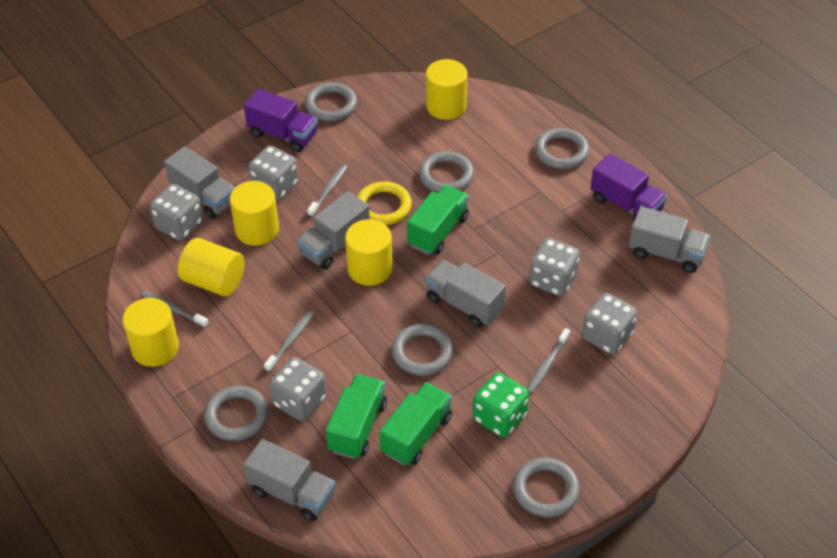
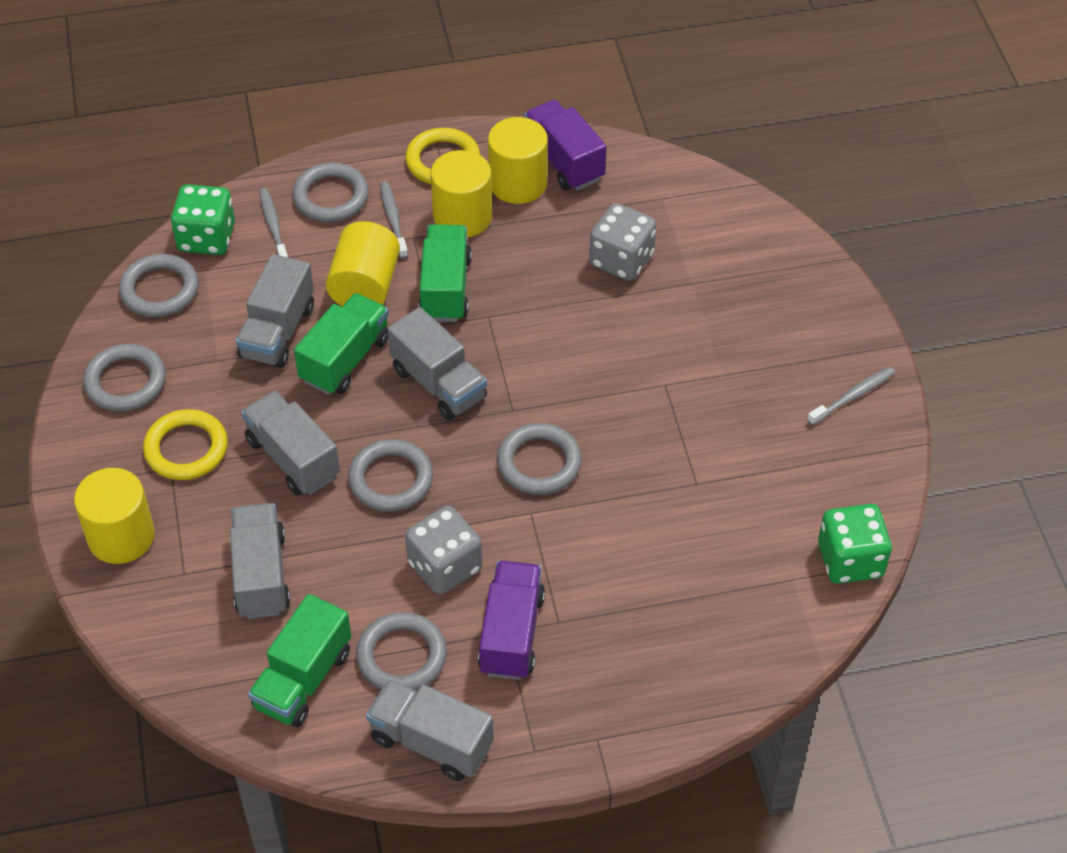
green dice: [473,372,529,437] = 1 -> [171,184,235,255] [818,504,892,584] = 2
grey dice: [150,184,203,241] [248,146,298,201] [269,357,327,421] [529,238,580,296] [582,293,637,355] = 5 -> [405,506,482,595] [589,203,656,281] = 2
grey toothbrush: [141,291,209,328] [264,311,314,372] [307,165,347,217] [527,328,570,393] = 4 -> [259,188,288,257] [380,181,408,259] [807,367,895,425] = 3
yellow cylinder: [123,298,179,367] [178,238,245,297] [230,181,279,246] [345,219,393,286] [426,59,467,120] = 5 -> [74,468,155,564] [326,221,400,306] [431,150,492,237] [488,117,548,204] = 4
yellow ring: [357,182,412,225] = 1 -> [143,409,228,480] [405,128,480,184] = 2

